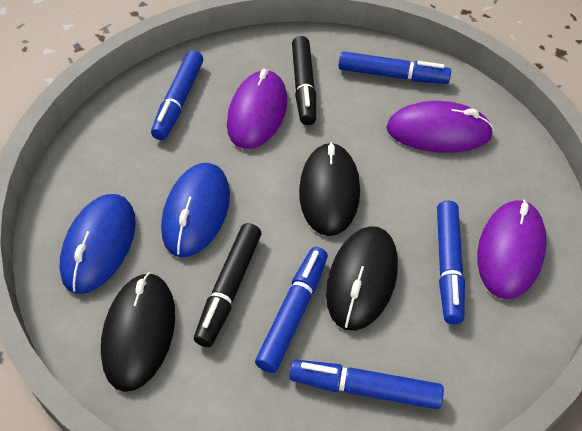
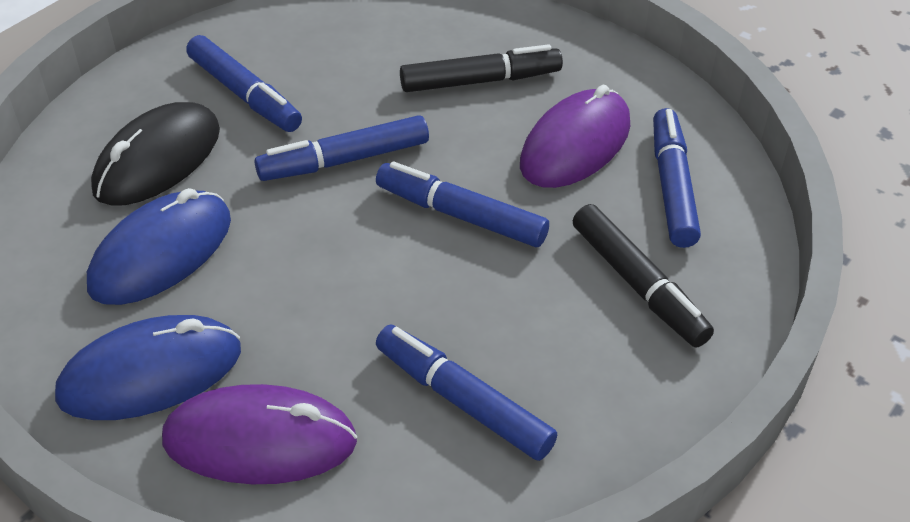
black mouse: [101,272,175,392] [299,142,360,236] [326,226,398,331] = 3 -> [91,102,220,206] = 1
purple mouse: [227,69,287,149] [386,101,494,153] [477,200,547,299] = 3 -> [162,384,357,484] [520,85,630,188] = 2

